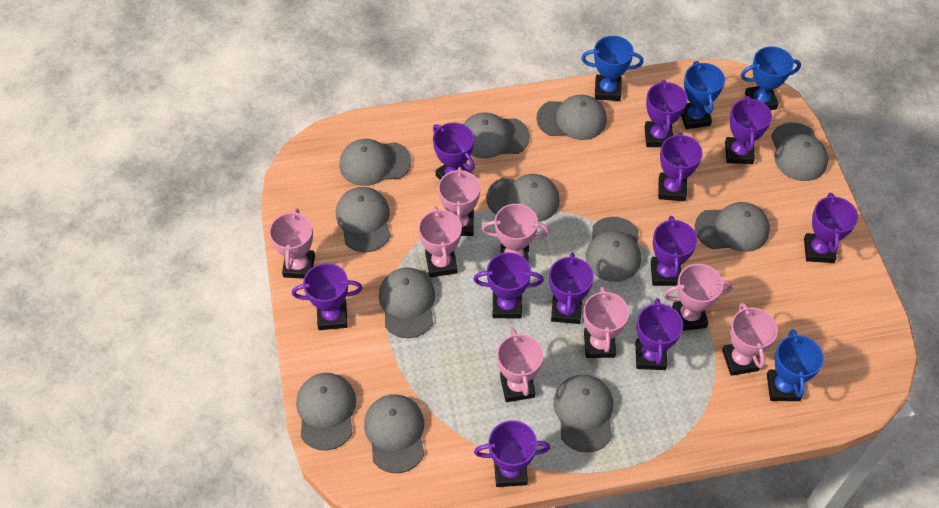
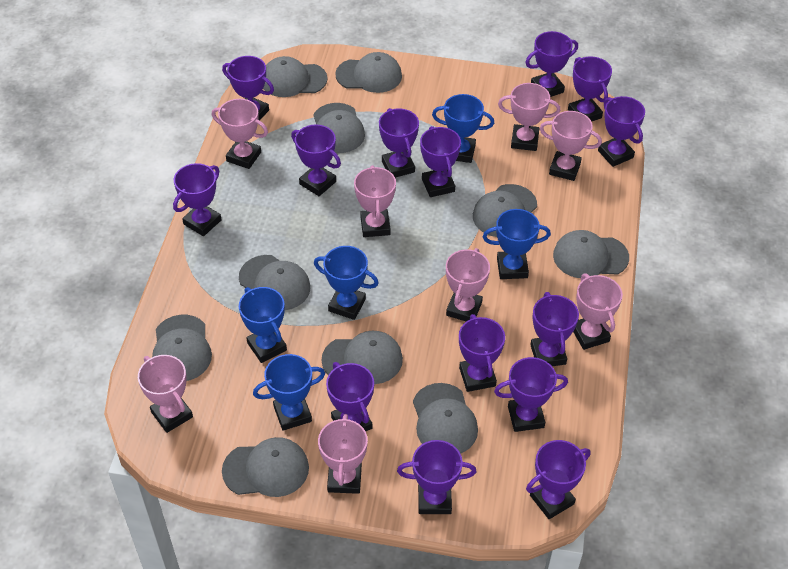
blue trophy: [581,36,644,101] [681,61,725,129] [741,46,801,110] [767,329,824,401] = 4 -> [239,287,287,363] [253,354,325,431] [314,246,379,320] [432,94,494,163] [483,209,551,279] = 5
grey cap: [296,373,356,450] [336,187,391,252] [339,139,411,186] [364,394,425,473] [379,268,435,338] [464,112,530,159] [486,174,560,222] [536,95,607,140] [553,375,613,453] [586,217,641,282] [695,202,770,252] [771,123,828,181] = 12 -> [152,315,212,381] [222,437,309,497] [239,255,311,310] [263,56,328,97] [313,103,365,153] [322,331,403,384] [335,52,402,93] [413,383,478,454] [473,184,537,237] [553,230,629,278] = 10
purple trophy: [292,263,363,330] [433,122,475,179] [473,252,544,319] [474,420,550,487] [549,252,594,324] [636,298,683,370] [645,80,687,147] [651,216,697,286] [658,132,703,201] [725,96,772,164] [804,193,858,263] = 11 -> [173,163,221,236] [222,56,274,121] [291,125,341,196] [326,362,374,431] [379,108,419,178] [397,440,476,514] [420,126,461,197] [459,314,505,392] [494,357,568,432] [525,31,578,97] [526,440,590,519] [530,292,579,366] [568,56,612,122] [598,96,645,167] = 14

